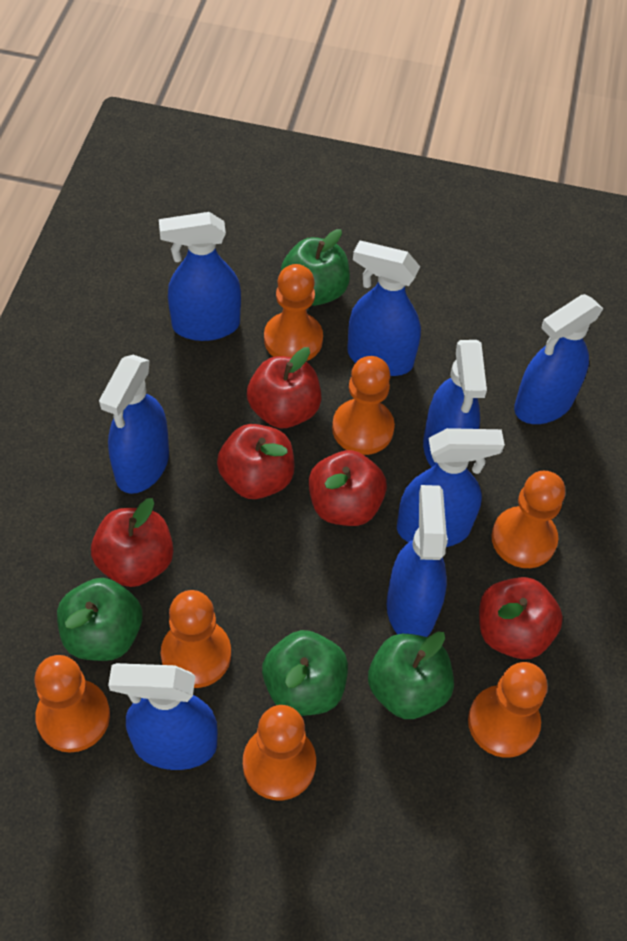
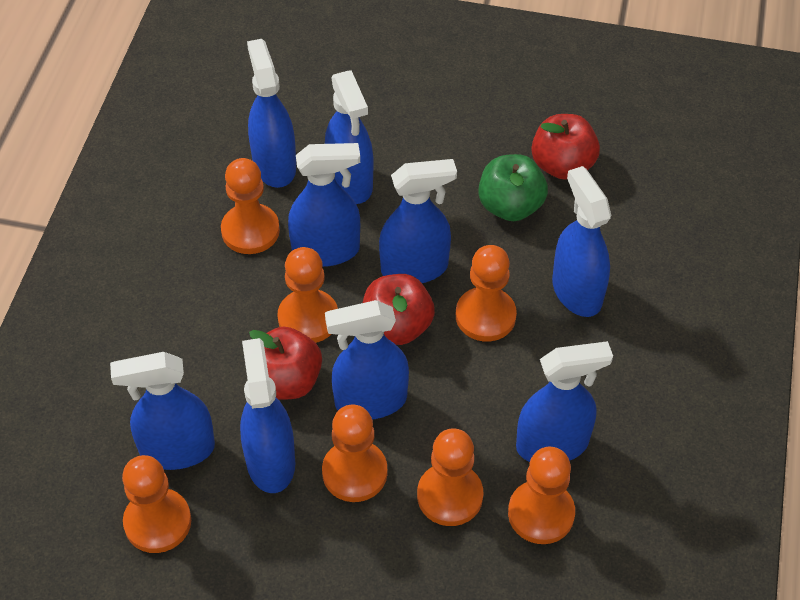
blue spray bottle: [99,355,169,494] [108,663,218,770] [159,212,241,341] [347,240,421,376] [387,485,448,637] [397,428,505,547] [423,340,487,467] [514,294,603,424] = 8 -> [110,352,215,470] [240,338,295,493] [247,39,296,188] [288,143,360,267] [325,70,374,204] [325,300,409,419] [379,159,457,283] [516,341,613,462] [552,166,611,317] = 9
green apple: [57,578,142,661] [262,630,348,716] [281,229,350,306] [368,632,454,719] = 4 -> [478,154,548,221] = 1
red apple: [91,498,173,587] [217,424,295,499] [247,347,321,428] [309,450,387,526] [479,577,563,659] = 5 -> [249,327,322,400] [363,274,435,345] [531,114,600,180] = 3

